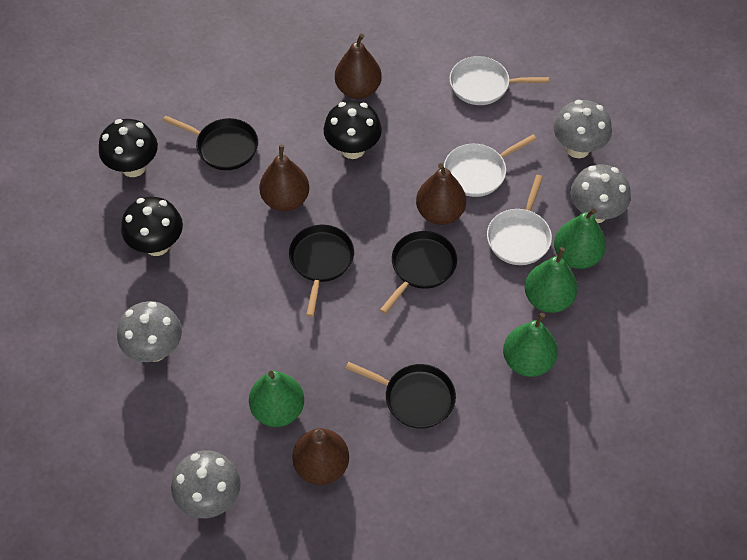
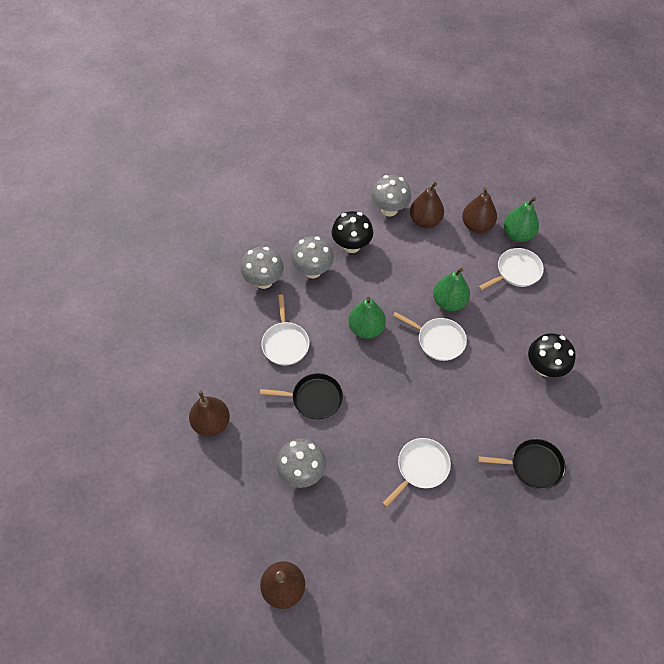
black mushroom: [99,119,158,177] [121,197,183,256] [324,101,382,159] = 3 -> [332,211,373,253] [528,333,576,377] = 2
black pan: [162,115,258,170] [289,225,354,317] [346,362,456,429] [380,231,457,314] = 4 -> [260,373,343,420] [478,439,566,489] = 2
green pear: [249,370,304,427] [503,313,558,377] [525,247,578,313] [554,208,606,269] = 4 -> [348,297,386,339] [433,268,470,311] [504,197,539,242] = 3
white pan: [444,135,537,197] [450,56,549,105] [487,175,552,265] = 3 -> [261,294,309,365] [382,438,451,507] [393,312,467,361] [478,248,544,290] = 4

